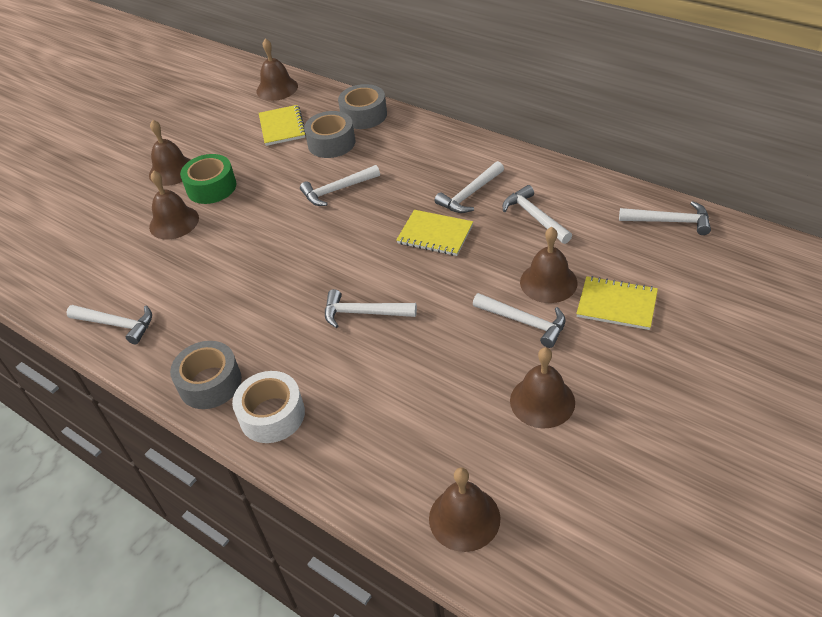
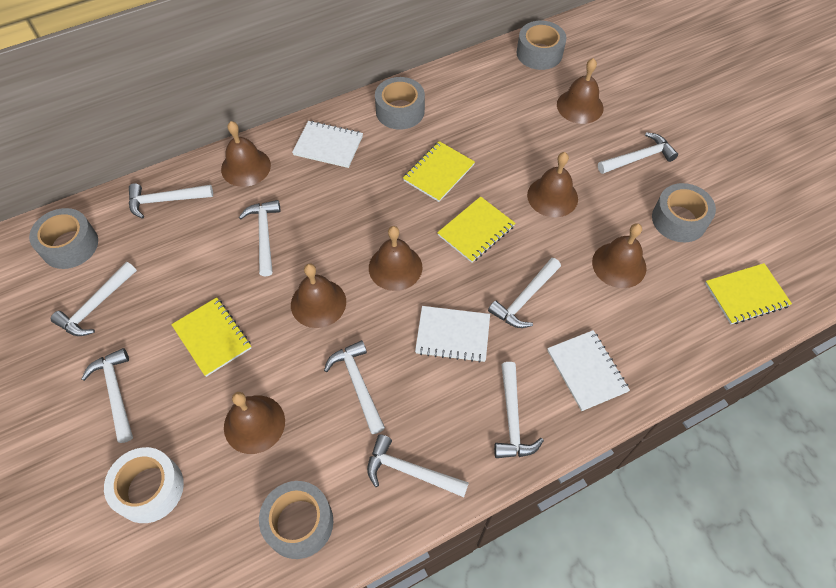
brown bell: [149,120,191,186] [149,170,199,239] [256,38,298,101] [429,467,500,552] [510,347,575,428] [520,227,578,303] = 6 -> [221,121,271,187] [224,392,285,454] [291,264,346,328] [369,226,422,291] [527,152,578,217] [557,58,604,124] [592,223,646,288] = 7
green tape: [180,154,237,204] = 1 -> none = 0
grey tape: [170,341,242,409] [304,111,356,158] [338,84,387,129] = 3 -> [29,208,98,269] [259,481,333,559] [375,77,425,130] [516,21,566,70] [652,183,716,242] = 5
white hammer: [66,305,152,345] [300,165,380,206] [325,289,417,328] [435,161,504,213] [473,293,565,348] [503,185,572,244] [619,201,711,235] = 7 -> [51,262,137,336] [81,348,133,443] [129,183,213,219] [239,200,281,276] [324,340,385,434] [367,434,469,497] [488,258,561,328] [494,362,544,458] [598,132,678,174] = 9
white notebook: none = 0 -> [292,121,363,168] [415,306,490,363] [547,330,630,411] = 3
yellow notebook: [259,105,305,146] [396,210,473,256] [576,276,658,330] = 3 -> [171,297,251,377] [403,141,475,202] [437,196,515,263] [705,263,792,324] = 4

